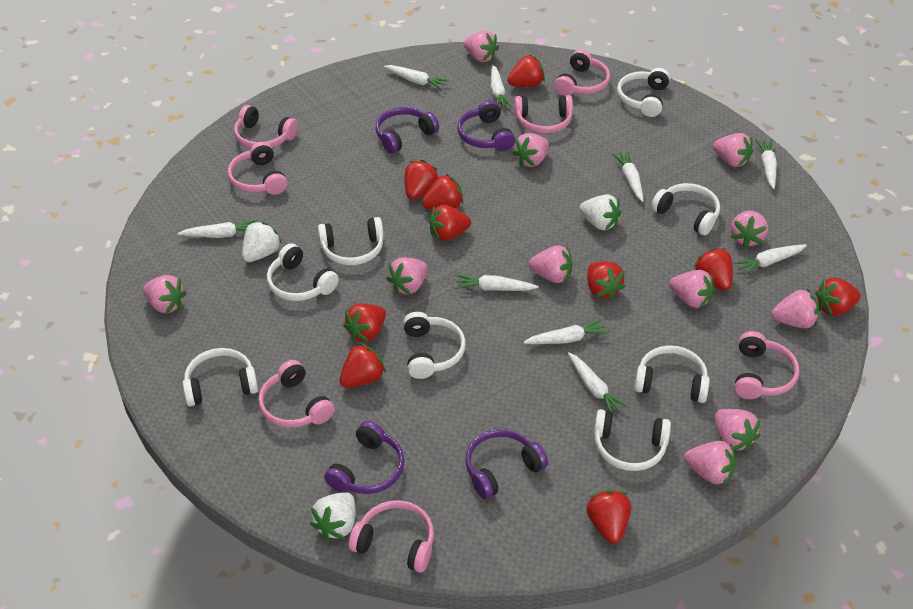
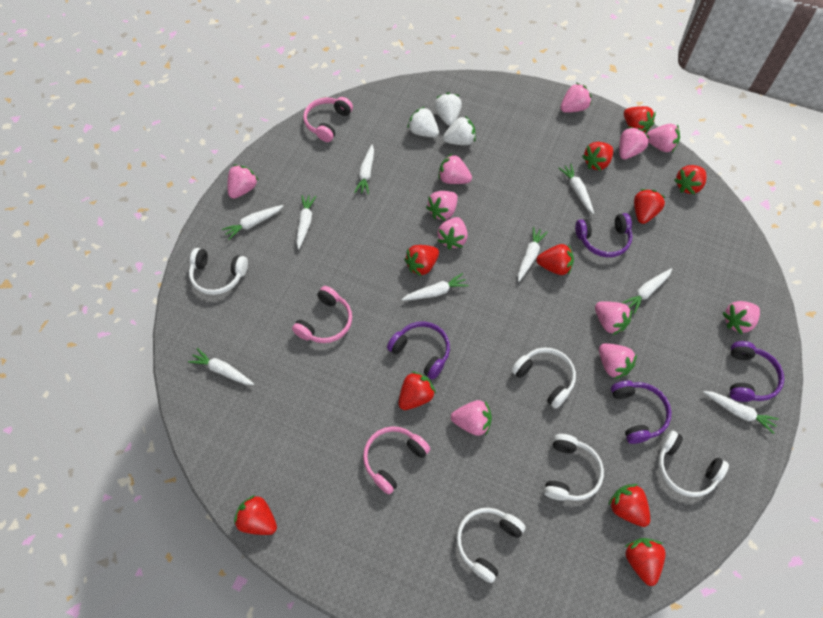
pink headphones: [227,142,287,195] [234,105,298,148] [258,360,335,428] [349,500,434,573] [514,95,573,134] [554,50,610,96] [735,331,800,399] = 7 -> [292,286,352,343] [303,97,353,142] [363,426,430,494] = 3
white headphones: [183,348,258,406] [267,244,339,301] [318,217,384,265] [403,312,466,379] [594,409,671,471] [617,68,670,117] [634,345,710,403] [651,183,720,235] = 8 -> [189,248,248,295] [456,508,526,583] [511,347,576,409] [544,434,604,501] [658,431,729,497] = 5

